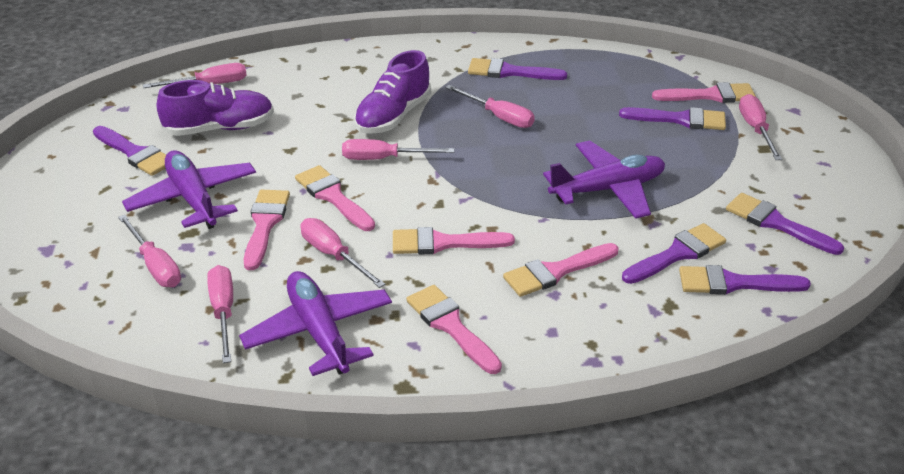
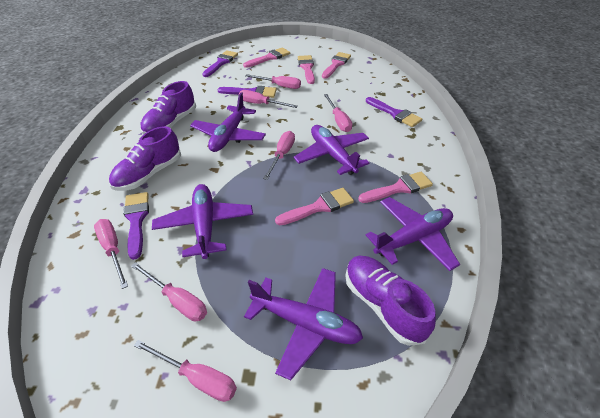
pink brush: [244,190,290,270] [295,165,375,231] [393,227,515,254] [406,285,502,374] [503,243,619,297] [652,82,756,103] = 6 -> [243,47,290,68] [275,188,354,225] [298,55,315,84] [322,52,351,79] [358,172,433,203] = 5
purple brush: [93,126,166,176] [468,58,567,80] [619,107,726,130] [622,223,726,284] [679,265,811,295] [726,193,844,255] = 6 -> [123,192,149,260] [202,50,238,77] [218,86,277,98] [366,97,422,127] = 4
purple plane: [122,150,256,229] [239,271,392,376] [543,141,665,219] = 3 -> [152,184,253,259] [190,93,266,152] [244,268,363,380] [294,125,369,175] [366,197,460,271] = 5
purple shoe: [157,80,274,136] [354,50,431,134] = 2 -> [109,126,181,191] [140,81,196,134] [346,256,436,346] = 3

